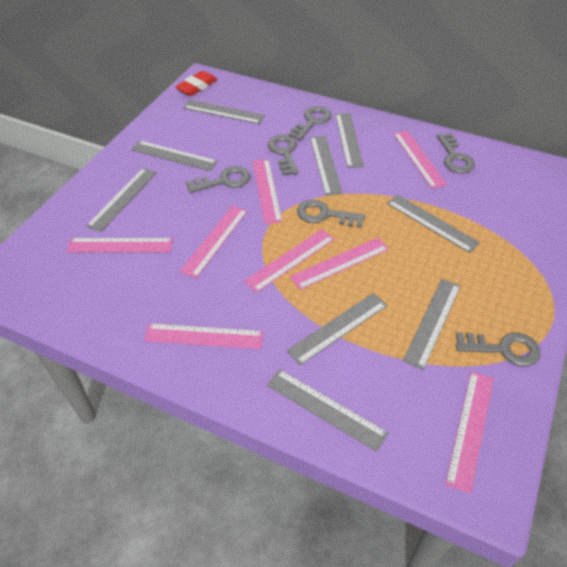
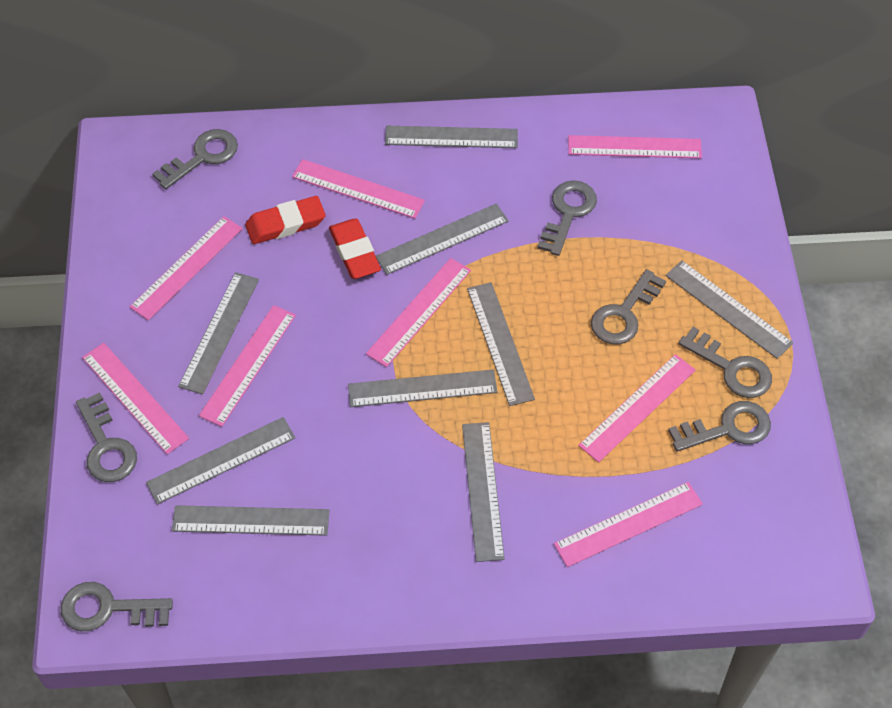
grey key: [186,166,250,193] [268,135,299,176] [288,106,332,141] [297,199,365,228] [437,133,475,173] [456,333,541,367] = 6 -> [61,582,173,631] [76,392,137,482] [152,129,238,189] [537,180,597,256] [591,269,666,345] [668,401,771,452] [678,327,772,398] = 7
red eraser: [175,71,218,96] = 1 -> [245,196,325,244] [329,219,381,279] = 2

